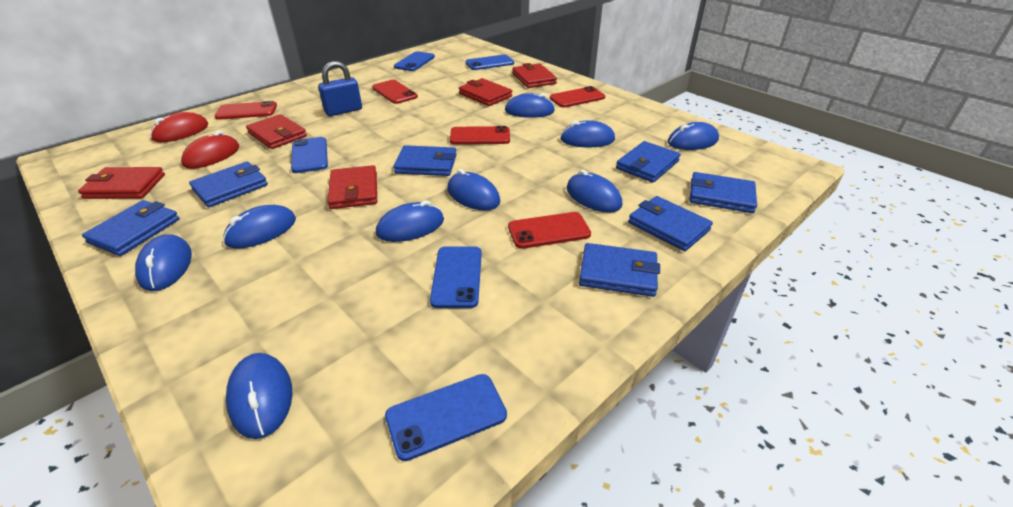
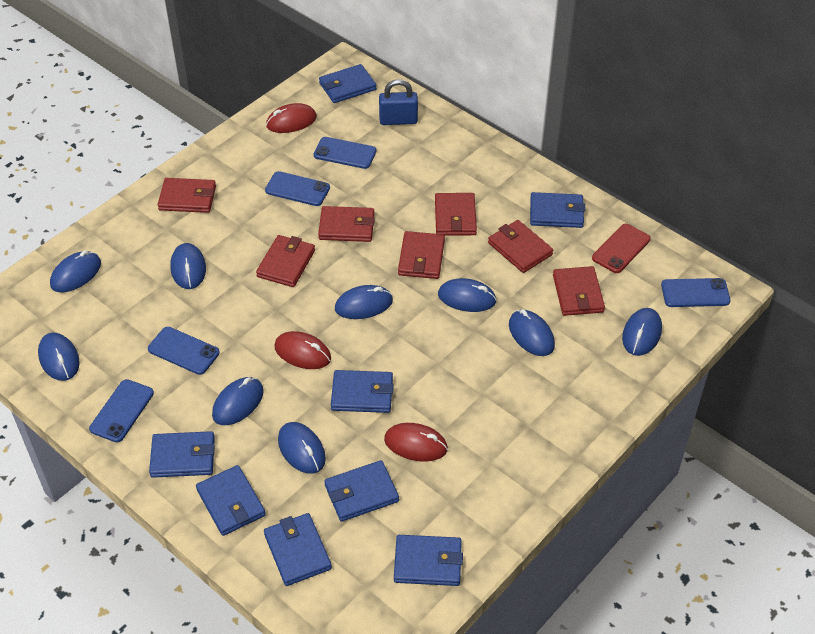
blue wallet: [82,200,180,256] [189,162,268,207] [393,145,457,176] [579,243,660,297] [616,141,681,183] [628,196,713,251] [689,172,757,213] = 7 -> [149,431,215,478] [196,465,266,536] [264,513,332,586] [319,64,377,103] [324,460,399,522] [331,370,394,413] [394,535,463,586] [530,192,585,228] = 8
red mouse: [150,112,209,142] [181,131,239,169] = 2 -> [266,103,317,133] [274,331,331,369] [384,423,448,462] = 3
red phone: [215,101,277,120] [372,80,418,104] [450,126,510,144] [508,212,591,249] [550,86,605,108] = 5 -> [592,224,651,273] = 1
red wallet: [78,167,165,199] [246,114,307,149] [327,165,377,209] [459,78,512,106] [513,63,557,88] = 5 -> [158,178,216,213] [256,235,315,287] [318,206,375,242] [398,231,445,279] [435,193,477,236] [488,220,553,273] [553,266,605,316] = 7

